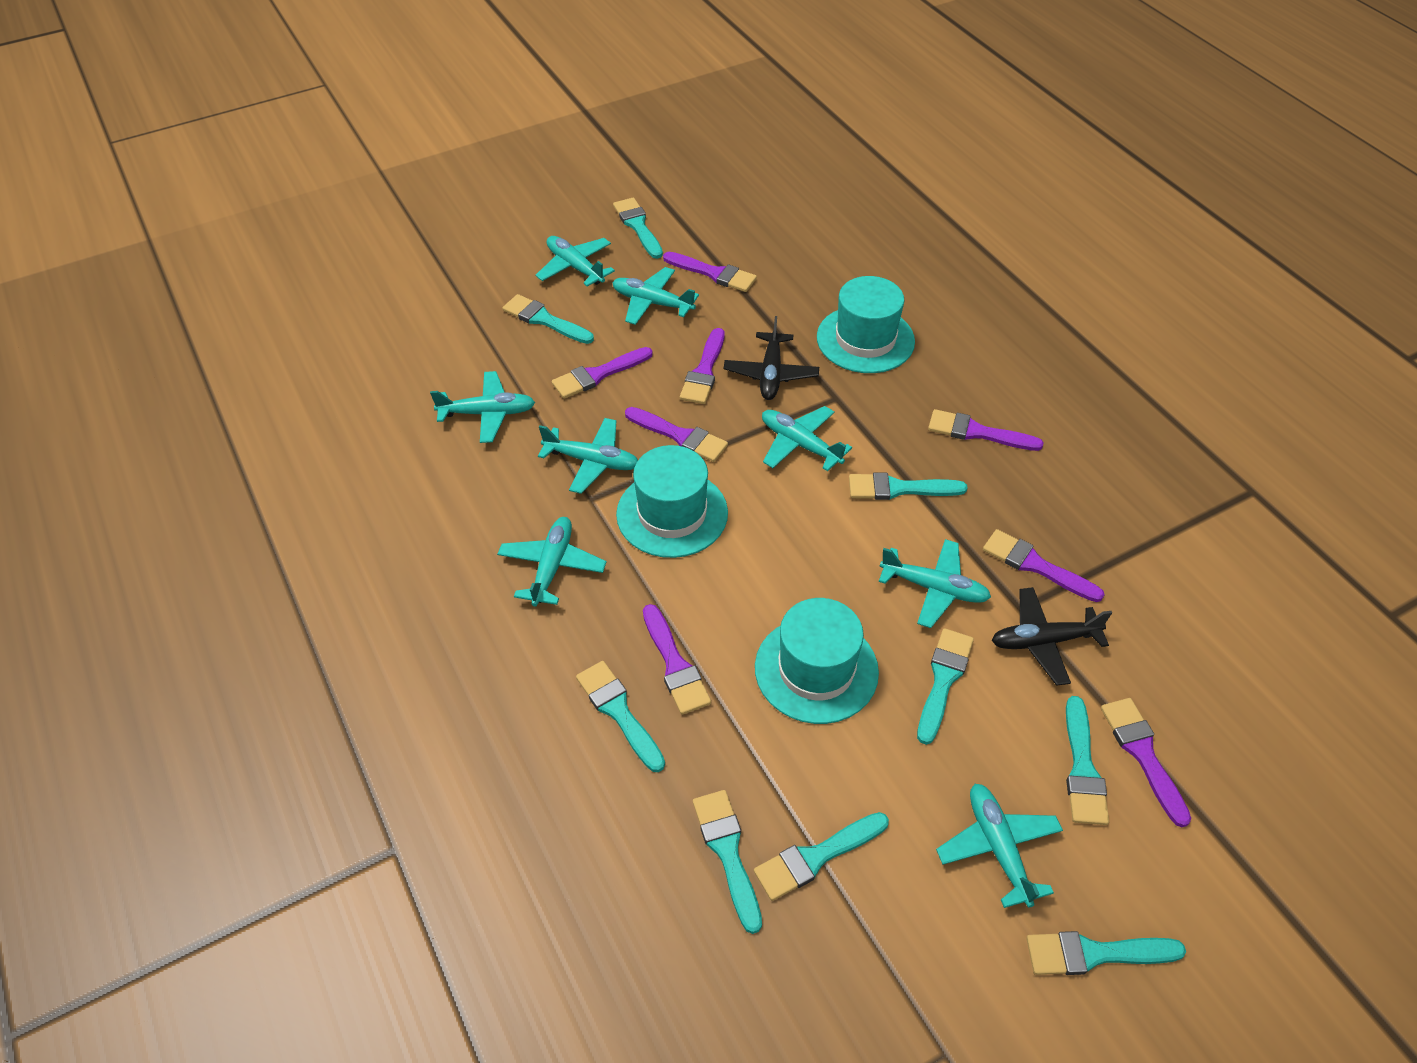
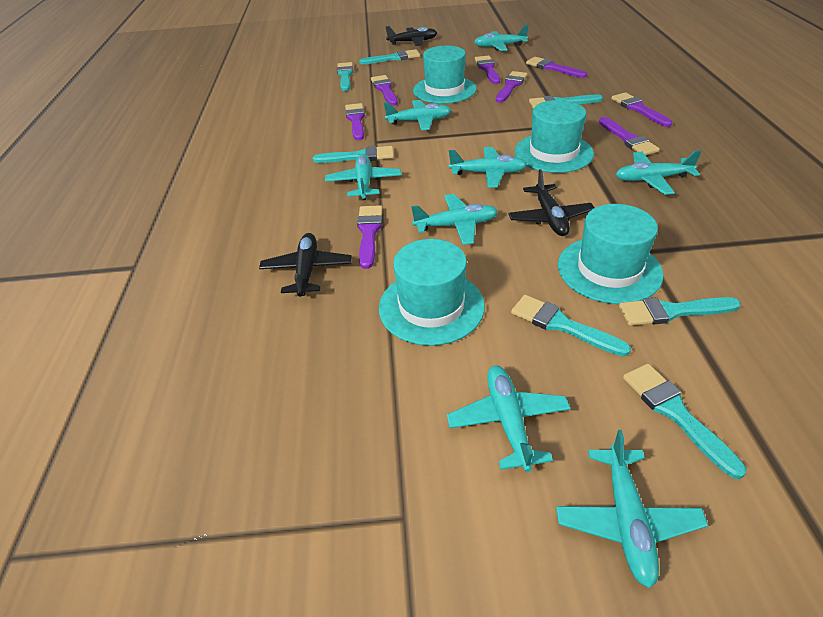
black plane: [723,316,819,400] [992,587,1112,686] = 2 -> [259,233,352,297] [386,26,437,46] [508,169,594,236] = 3
turquoise brush: [503,294,594,344] [576,661,665,772] [613,198,663,259] [693,790,762,934] [754,812,889,901] [849,473,967,500] [917,628,974,745] [1026,931,1186,975] [1066,696,1109,825] = 9 -> [313,146,394,163] [337,62,353,91] [359,49,420,64] [511,295,631,357] [529,95,603,109] [619,297,741,326] [623,364,747,479] = 7
turquoise hat: [616,445,728,558] [755,598,879,724] [817,276,915,373] = 3 -> [379,239,485,346] [413,46,477,104] [515,100,594,173] [558,204,664,304] = 4

